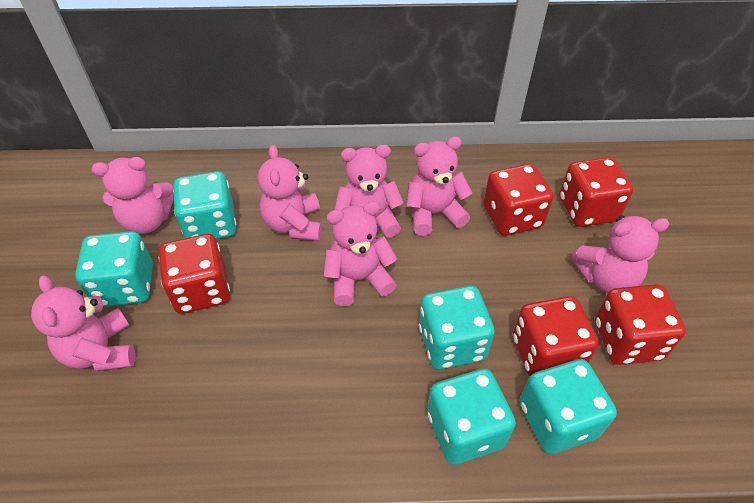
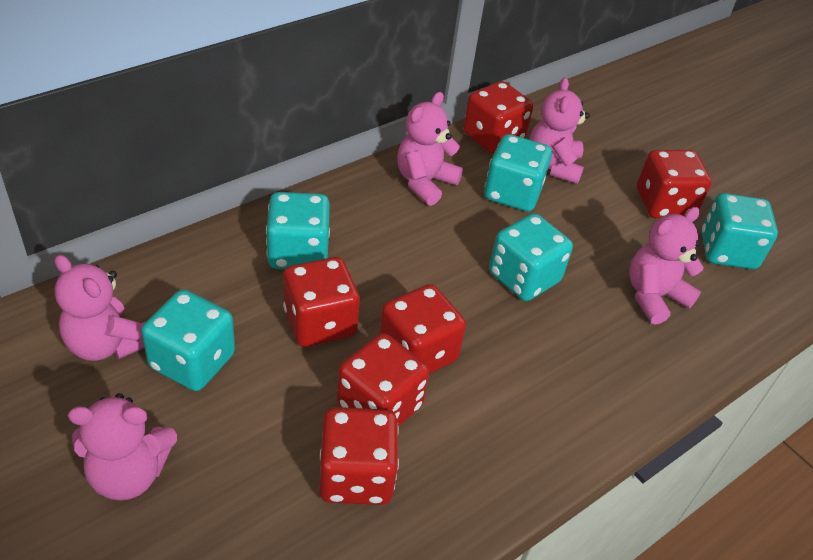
pink teddy bear: [31,275,136,371] [91,157,174,234] [258,145,322,241] [324,201,397,306] [335,145,404,238] [406,136,473,236] [570,215,669,293] = 7 -> [55,255,145,361] [68,393,177,501] [397,92,463,206] [529,77,590,184] [629,207,704,325] = 5
red dice: [159,234,230,314] [483,164,553,236] [513,296,599,377] [559,157,633,227] [595,284,686,365] = 5 -> [283,257,360,347] [319,407,399,505] [337,333,429,426] [379,284,466,374] [463,81,533,154] [637,150,712,218] = 6

